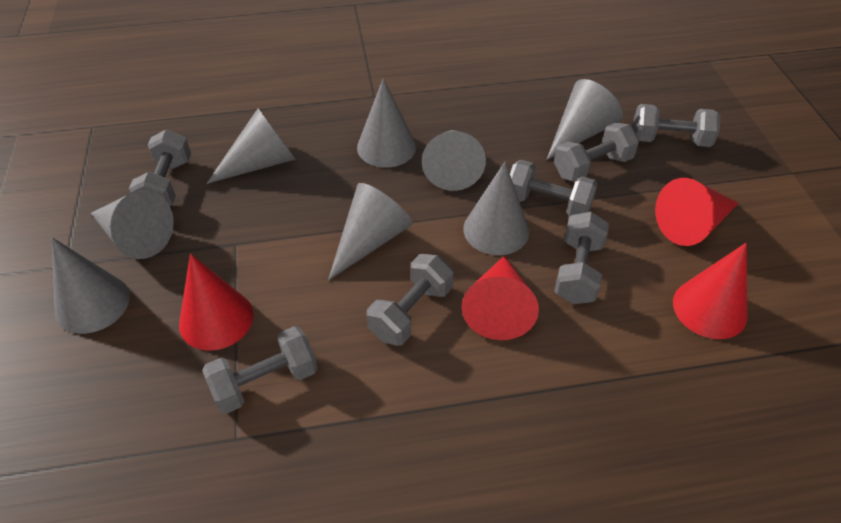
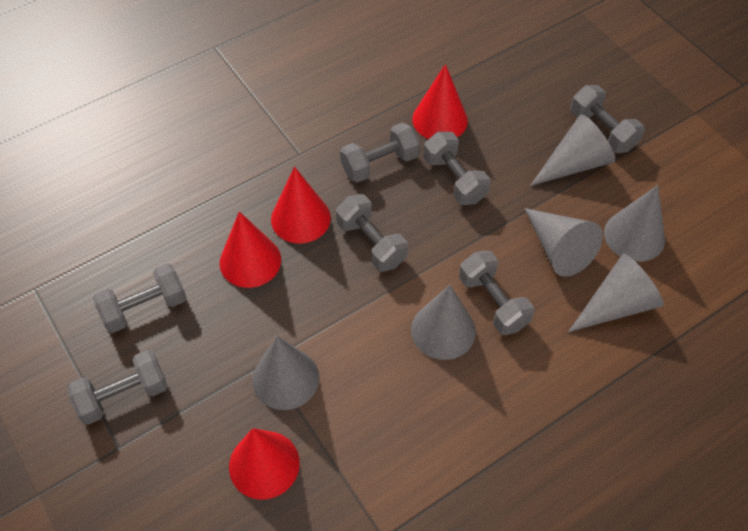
grey cone: [52,237,130,334] [91,190,174,259] [206,108,296,184] [328,183,413,280] [357,78,416,168] [422,130,486,191] [463,162,529,255] [546,79,623,160] = 8 -> [252,336,319,410] [411,285,476,360] [524,208,603,277] [530,114,615,186] [568,253,664,332] [604,185,665,262] = 6

